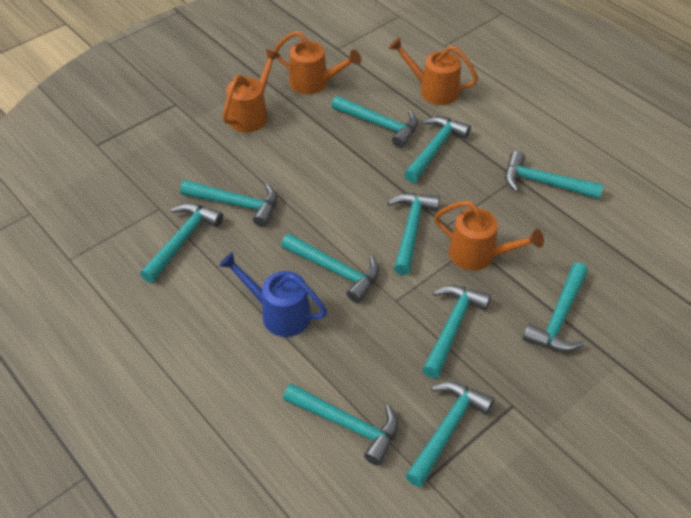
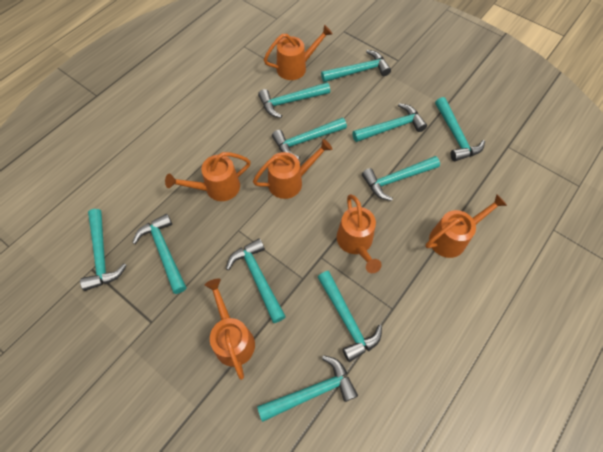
blue watering can: [219,252,327,337] = 1 -> none = 0
orange watering can: [222,49,280,133] [274,31,361,94] [389,37,478,105] [434,201,544,271] = 4 -> [165,152,251,201] [205,278,255,380] [253,139,332,199] [264,25,332,80] [337,194,382,273] [426,194,507,258] = 6

